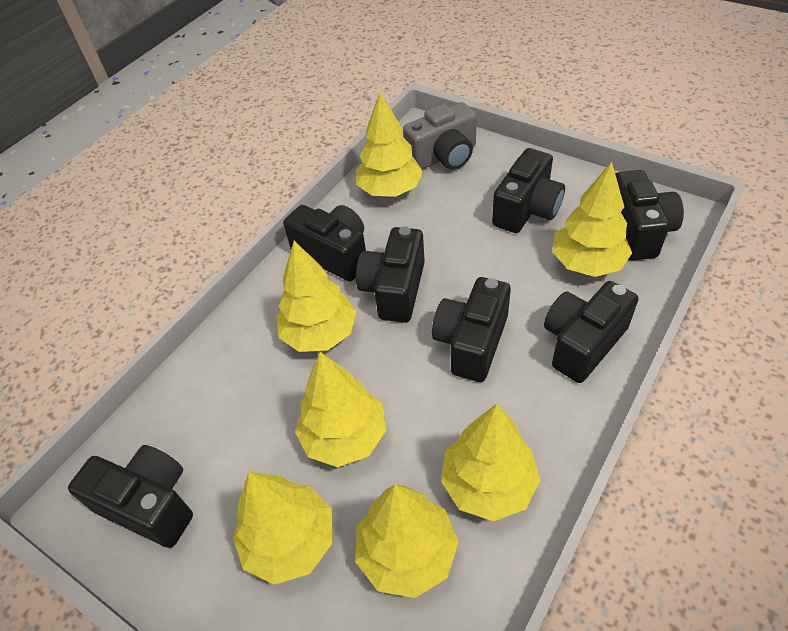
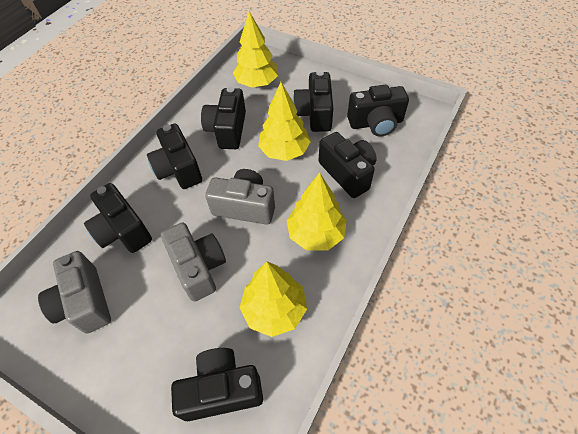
grey camera: [403,102,477,170] = 1 -> [38,251,111,334] [161,223,226,302] [205,169,275,225] = 3
yellow tree: [233,472,333,585] [277,241,357,352] [295,352,387,467] [355,485,459,598] [356,92,423,197] [441,404,541,521] [552,162,632,277] = 7 -> [233,11,278,87] [239,261,307,337] [258,82,311,161] [286,172,347,251] = 4

